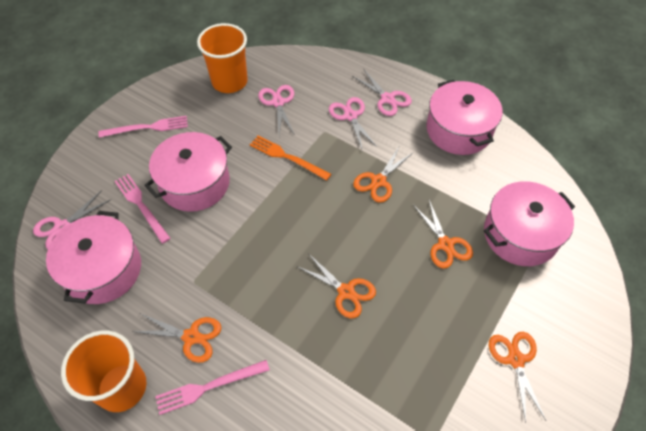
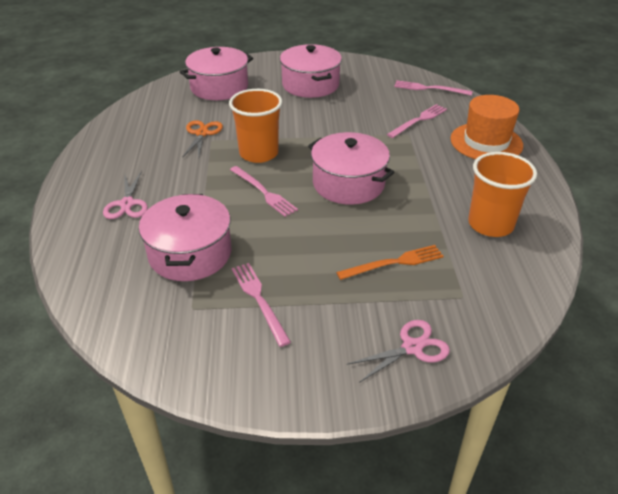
orange hat: none = 0 -> [450,95,523,159] = 1
orange scissors: [132,313,221,363] [298,253,376,318] [353,147,413,203] [413,200,473,269] [489,332,546,423] = 5 -> [183,120,223,157] = 1
pink fork: [98,116,188,138] [115,174,171,244] [155,360,270,415] = 3 -> [230,166,298,217] [232,263,291,347] [387,104,447,138] [394,80,473,96] = 4
pink scissors: [33,190,110,249] [258,85,295,135] [329,97,377,152] [352,70,412,116] = 4 -> [103,171,148,219] [347,320,450,383] = 2

